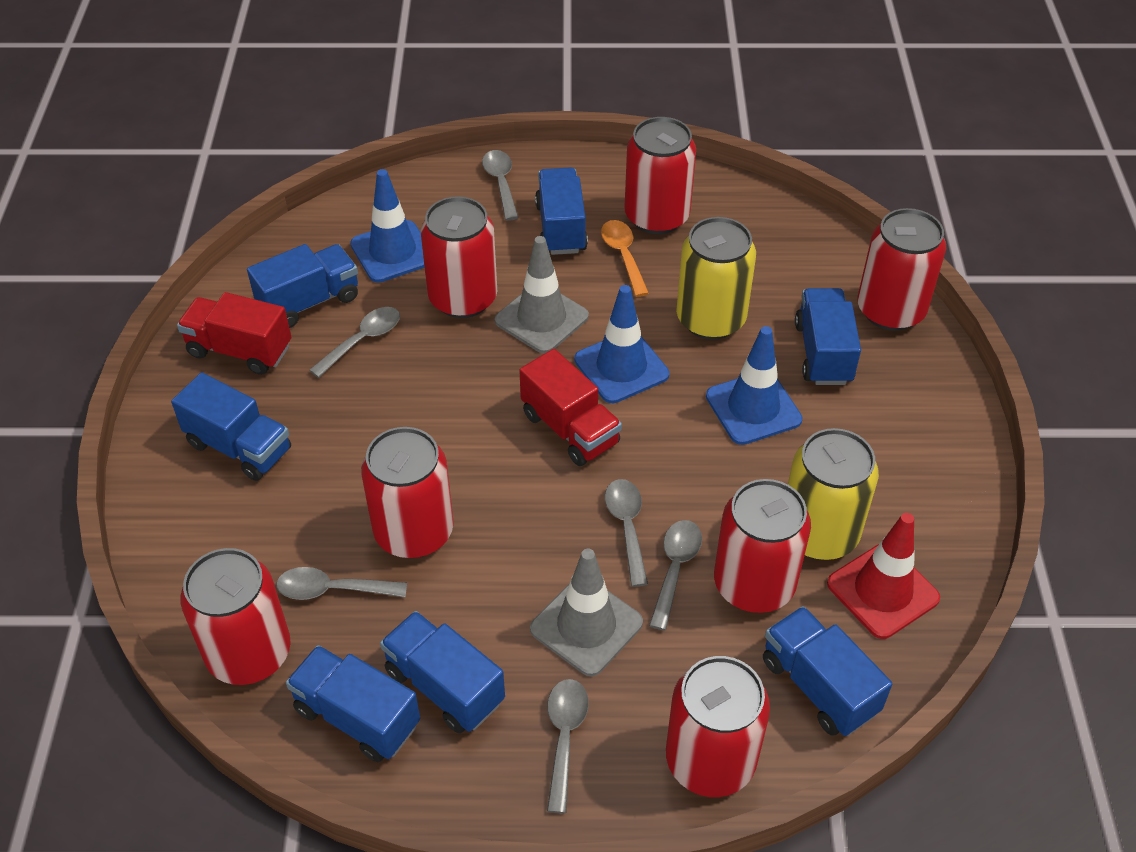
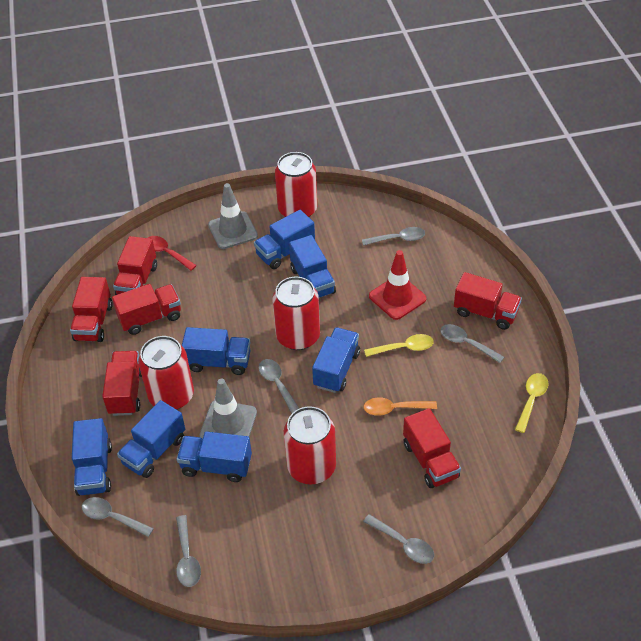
blue traffic cone: [350,169,425,283] [574,285,669,403] [706,326,803,445] = 3 -> none = 0
red can: [181,548,290,685] [361,427,454,558] [421,196,497,318] [625,117,696,234] [666,656,770,797] [714,479,811,613] [857,208,946,331] = 7 -> [138,336,194,410] [272,277,320,350] [275,152,317,217] [284,406,336,484] = 4
red spoon: none = 0 -> [148,236,197,271] = 1
red truck: [177,292,291,375] [519,349,622,466] = 2 -> [70,277,113,342] [102,351,142,416] [112,284,181,335] [113,236,157,295] [403,408,461,488] [454,272,522,330] = 6
yellow can: [676,217,756,340] [788,428,879,560] = 2 -> none = 0
yellow spoon: none = 0 -> [364,334,434,357] [515,373,549,433] = 2

